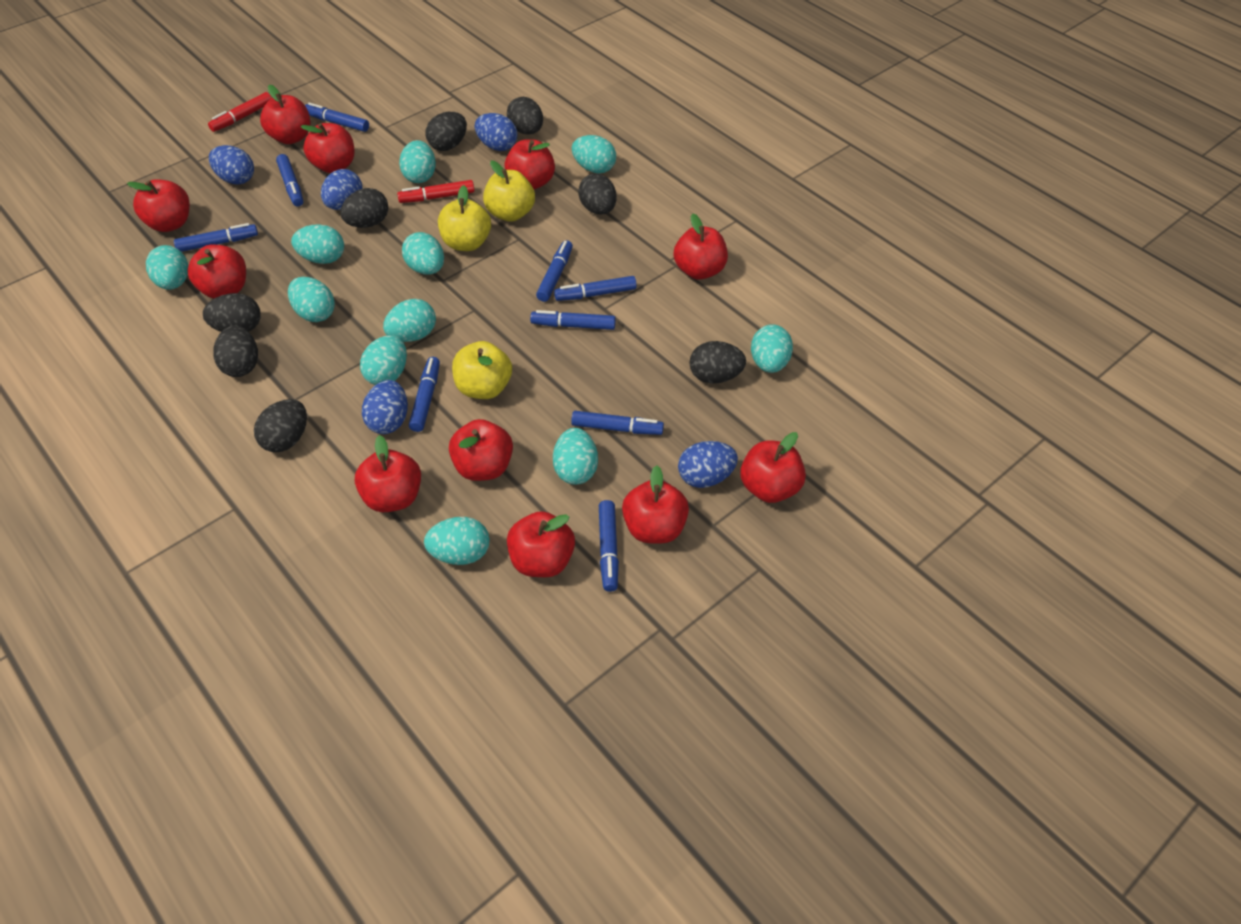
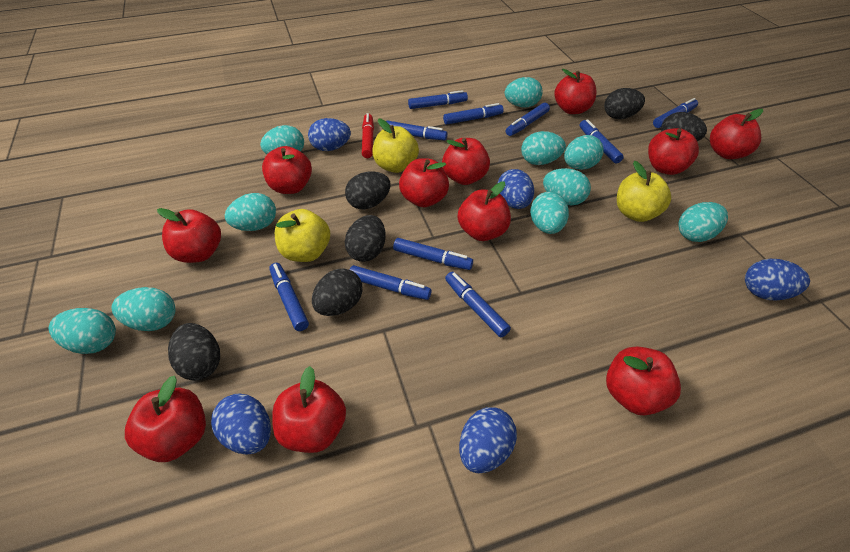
black egg: [203,293,261,332] [213,326,258,377] [254,399,307,452] [341,188,388,228] [426,112,467,151] [507,97,543,135] [578,174,617,214] [689,341,746,384] = 8 -> [168,323,220,381] [312,268,363,316] [345,171,391,209] [345,215,386,262] [604,88,645,119] [661,112,707,141] = 6
blue marker: [174,223,258,252] [276,154,303,207] [305,103,369,132] [409,357,440,432] [530,310,616,330] [536,240,573,302] [554,276,637,301] [571,411,664,435] [599,500,619,592] = 9 -> [269,263,309,331] [350,265,431,300] [386,121,448,140] [393,238,473,270] [408,90,468,109] [443,103,504,125] [445,272,511,337] [506,103,550,136] [579,119,624,164] [653,98,698,128] = 10
red marker: [208,92,272,132] [397,180,475,203] = 2 -> [362,113,374,158] = 1
turquoise egg: [146,245,188,290] [288,277,335,322] [291,224,344,264] [360,335,407,385] [383,299,436,342] [399,140,436,183] [402,232,444,275] [424,517,490,565] [553,428,598,485] [572,135,616,174] [751,325,793,373] = 11 -> [49,308,116,354] [111,287,176,331] [225,193,276,231] [260,125,304,154] [505,77,543,107] [521,131,566,165] [530,192,569,234] [543,168,591,205] [564,135,604,170] [679,202,728,242] = 10

